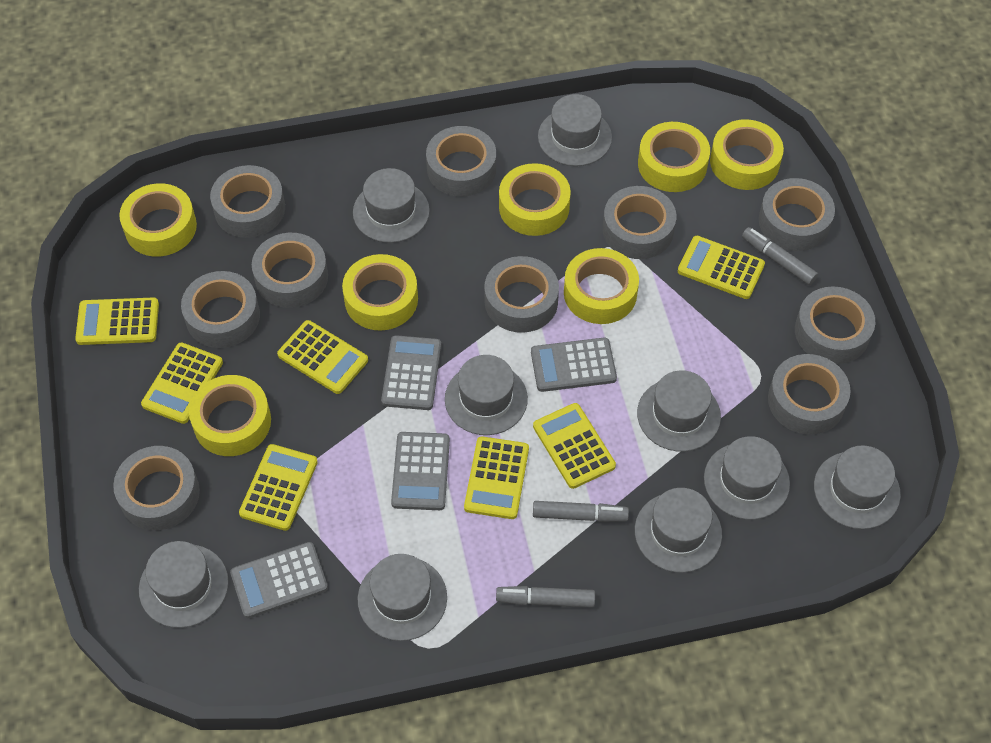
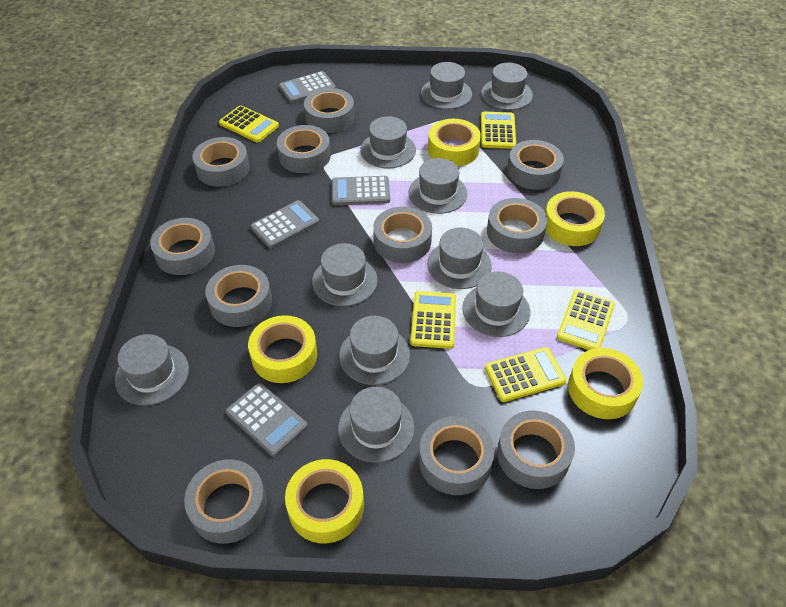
grey hat: [139,541,229,628] [353,168,430,243] [358,554,447,641] [445,355,528,435] [538,94,612,166] [635,488,722,573] [637,370,721,452] [704,436,790,520] [814,445,901,529] = 9 -> [115,334,189,406] [312,243,378,306] [338,387,415,463] [339,316,410,385] [360,116,416,168] [409,158,468,214] [421,62,472,109] [427,228,492,289] [462,271,530,337] [481,63,533,110] = 10
grey marker: [496,586,595,608] [533,501,629,522] [742,227,818,285] = 3 -> none = 0
grey tape: [113,446,200,530] [181,271,260,348] [210,165,285,238] [252,233,328,308] [426,126,496,197] [484,256,559,333] [603,186,676,259] [759,178,835,251] [768,354,851,435] [795,286,875,364] = 10 -> [150,218,215,275] [184,459,267,544] [192,137,250,187] [205,265,272,327] [277,125,331,173] [304,88,354,133] [373,207,432,263] [419,416,495,495] [487,198,547,253] [497,410,575,489] [507,140,564,190] = 11
yellow calculator: [75,297,159,345] [141,342,223,424] [239,444,318,531] [277,320,368,394] [464,436,529,519] [533,403,616,489] [678,236,765,299] = 7 -> [219,105,279,143] [410,291,456,349] [481,111,516,149] [485,347,567,402] [557,290,615,350] = 5
yellow tape: [119,183,197,257] [189,375,271,456] [342,254,418,330] [499,163,571,236] [564,248,639,324] [638,122,710,192] [710,119,784,190] = 7 -> [248,315,317,383] [285,459,364,543] [428,119,481,166] [545,191,605,246] [568,348,643,419] = 5

